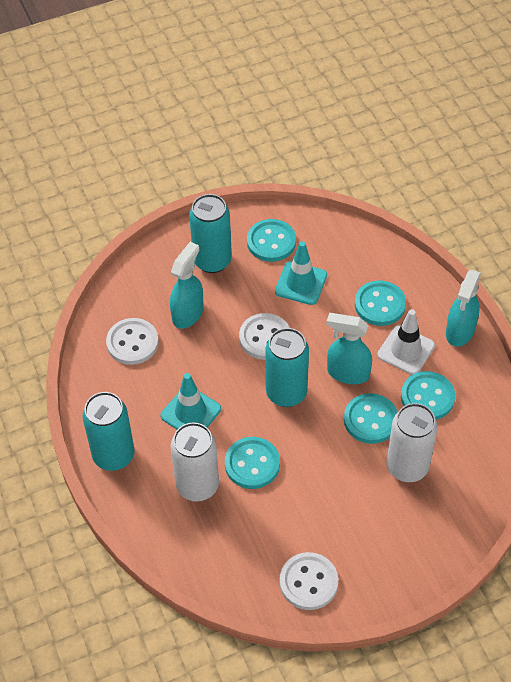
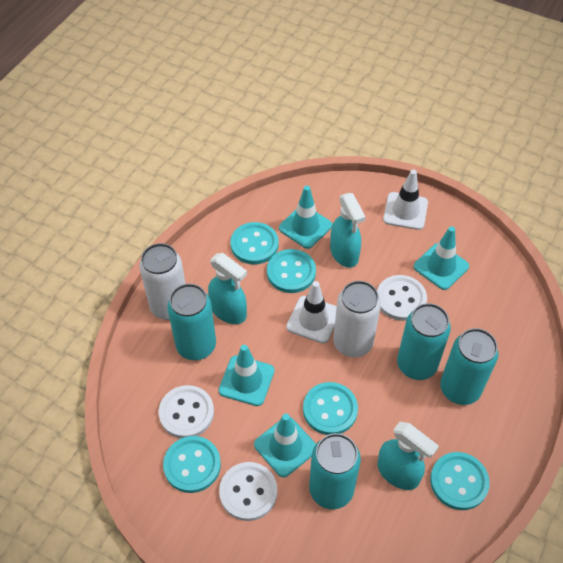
turquoise can: [82,392,134,471] [189,194,232,273] [265,328,309,407] = 3 -> [167,284,216,360] [309,433,361,509] [397,303,451,380] [440,328,498,405] = 4
turquoise traffic cone: [160,373,221,429] [275,241,327,305] = 2 -> [219,345,274,406] [254,413,316,477] [279,186,332,249] [414,226,469,290] = 4
white traffic cone: [377,309,435,375] = 1 -> [286,281,337,344] [383,170,428,230] = 2

